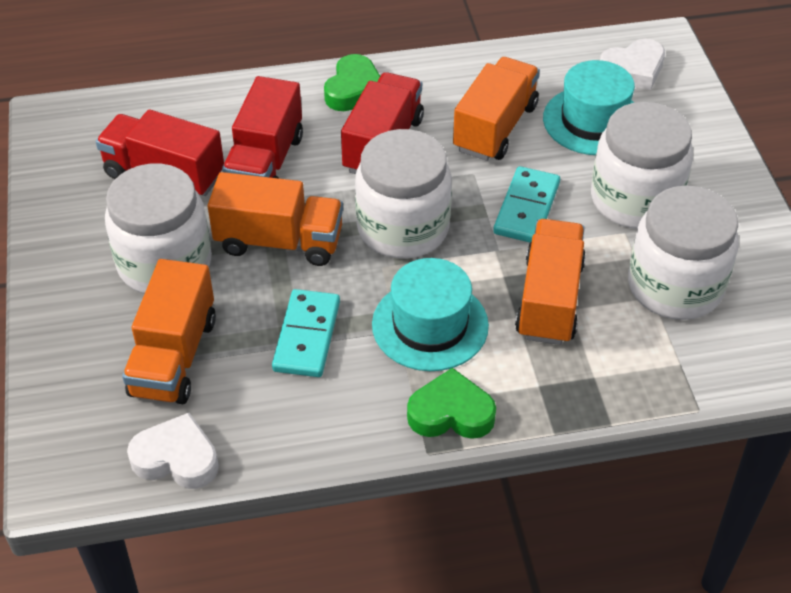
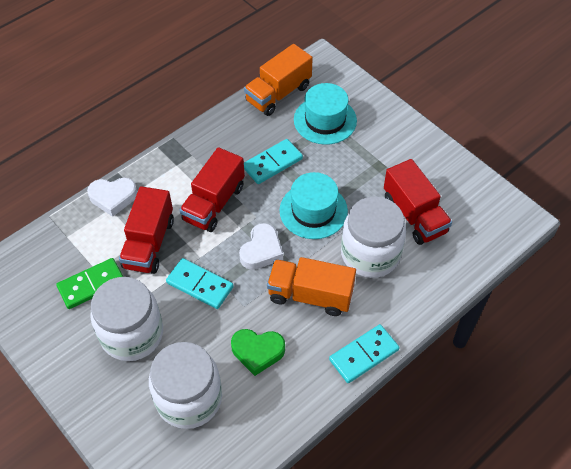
green domino: none = 0 -> [56,258,123,309] = 1
green heart: [324,54,380,111] [407,368,496,439] = 2 -> [231,329,285,376] = 1
orange truck: [122,259,216,404] [208,172,343,266] [453,57,540,161] [515,219,586,345] = 4 -> [244,44,313,116] [267,257,356,316] = 2
turquoise domino: [272,289,340,377] [493,166,560,242] = 2 -> [166,258,234,309] [244,139,303,184] [329,324,399,383] = 3
white jar: [105,163,212,294] [355,129,452,259] [591,102,693,229] [628,185,739,320] = 4 -> [90,277,163,361] [149,342,222,429] [341,196,406,278] = 3

